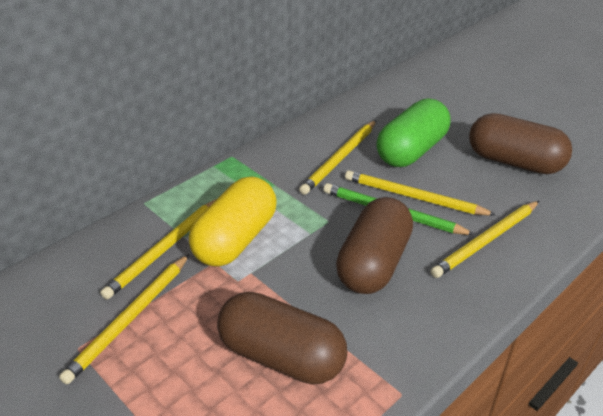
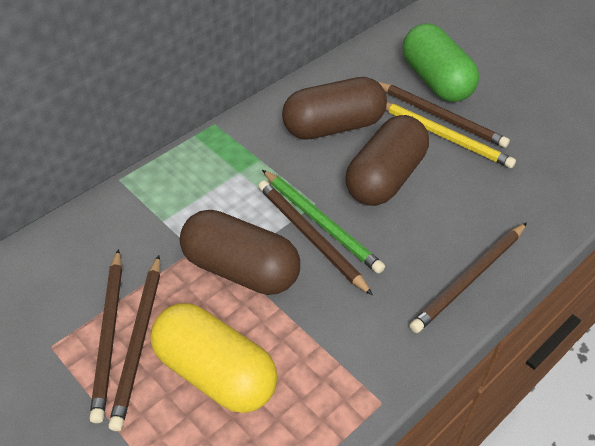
brown pencil: none = 0 -> [90,249,122,423] [108,255,160,431] [258,180,373,296] [378,82,510,148] [409,222,527,333] = 5
yellow pencil: [59,254,189,384] [100,199,216,300] [299,120,376,195] [345,170,496,216] [430,201,539,278] = 5 -> [386,102,516,168] = 1

